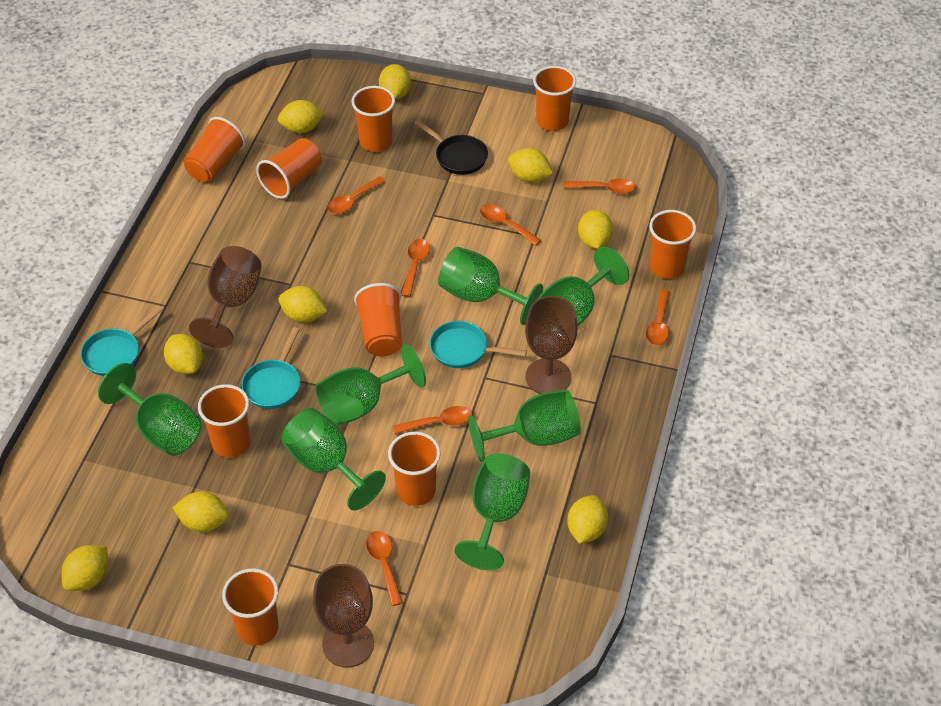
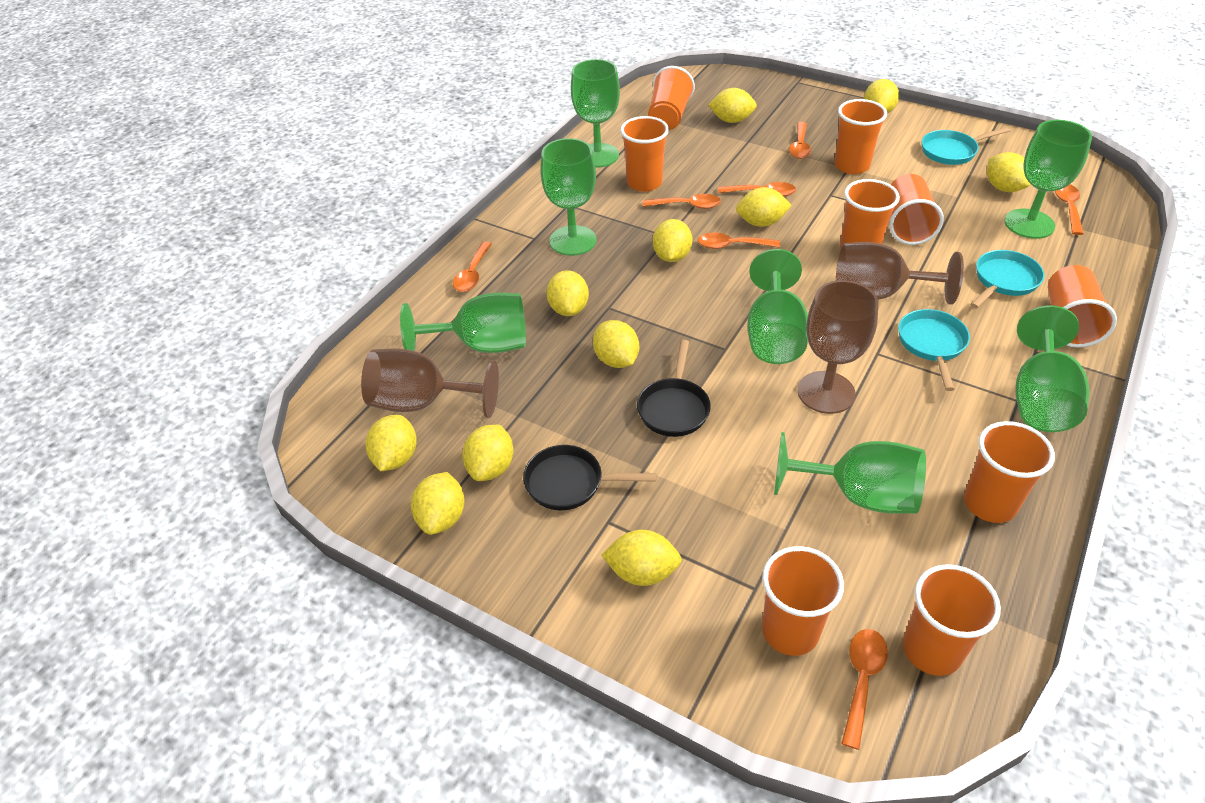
black pan: [414,120,488,175] = 1 -> [523,445,657,510] [637,340,711,437] = 2
yellow lemon: [62,545,108,591] [164,334,203,374] [173,492,229,532] [278,100,325,133] [279,286,327,323] [379,64,411,100] [508,148,553,183] [567,495,608,544] [578,210,613,249] = 9 -> [366,415,417,471] [411,472,465,535] [462,425,514,481] [546,270,589,316] [593,320,639,368] [602,530,682,586] [653,219,692,262] [708,88,757,123] [736,187,792,227] [864,79,899,114] [987,152,1030,192] = 11

